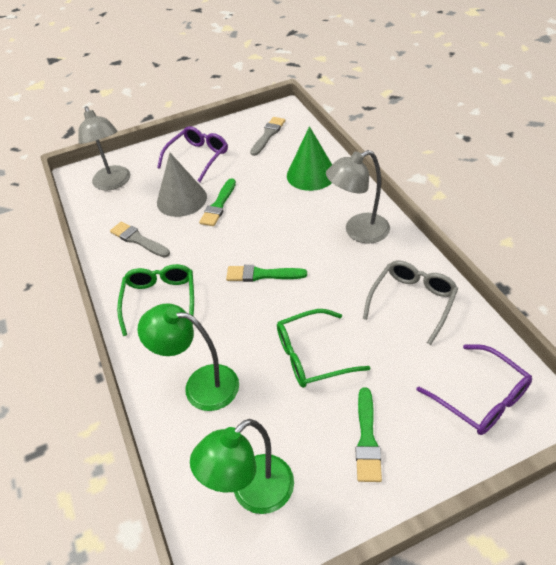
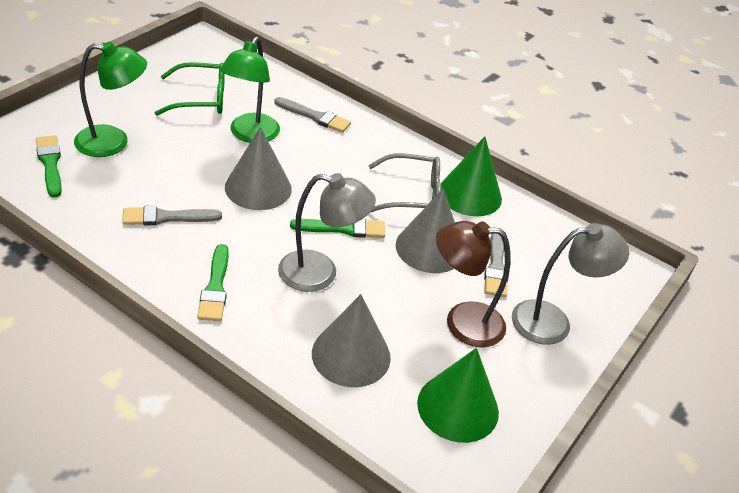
brown lamp: none = 0 -> [436,221,510,347] = 1
green cone: [287,126,332,191] = 1 -> [417,348,499,443] [441,137,502,216] = 2
green glasses: [117,264,194,336] [277,309,370,388] = 2 -> [155,62,225,116] = 1
grey brush: [110,222,170,258] [250,117,285,156] = 2 -> [122,206,222,225] [274,97,351,133] [484,233,508,297] = 3
grey cone: [157,153,207,217] = 1 -> [225,127,292,210] [312,294,391,387] [396,188,455,273] = 3
purple glasses: [157,126,228,182] [417,344,532,435] = 2 -> none = 0

